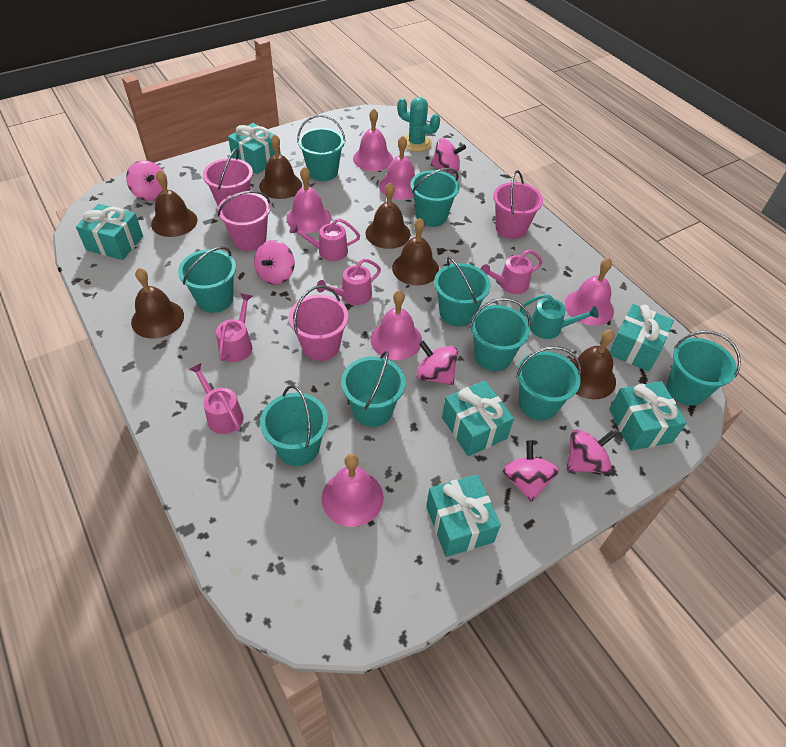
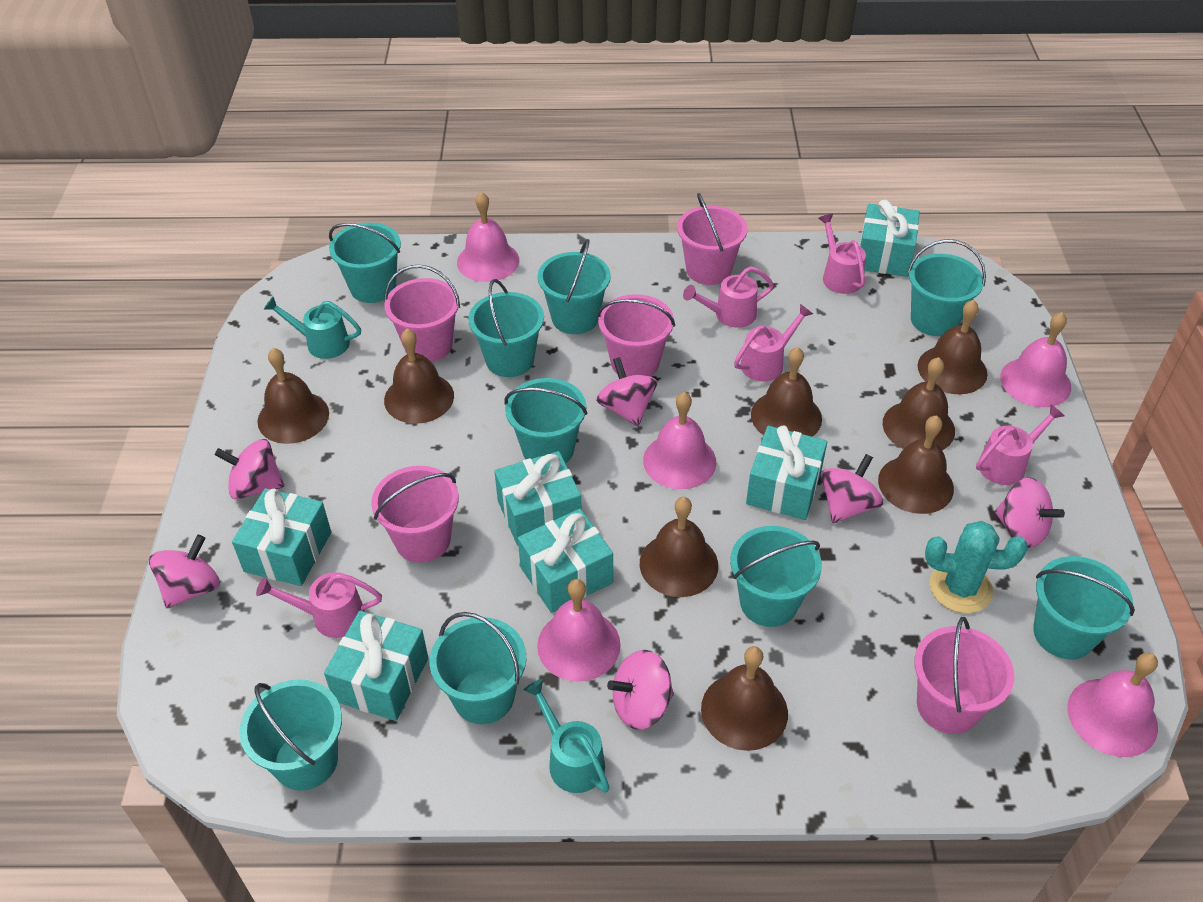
brown bell: [131,268,184,339] [151,170,197,237] [259,134,302,199] [366,183,411,249] [392,218,439,286] [570,330,616,399] = 6 -> [257,348,329,444] [384,328,454,424] [640,497,718,597] [701,646,788,751] [751,347,822,437] [878,415,954,514] [883,357,955,450] [918,300,988,394] = 8
pink bell: [286,167,331,233] [321,454,384,527] [353,108,393,171] [371,290,422,360] [379,136,415,200] [565,258,614,326] = 6 -> [457,192,520,282] [537,579,621,682] [643,392,716,489] [1000,312,1071,407] [1068,652,1158,757] = 5
pink bucket: [203,148,253,206] [218,191,270,251] [289,285,349,361] [493,170,543,239] = 4 -> [371,466,459,563] [384,265,460,362] [597,294,675,377] [677,193,747,285] [914,617,1014,734] = 5
turquoise watering can: [520,294,599,339] = 1 -> [264,297,361,359] [524,679,610,793] = 2

